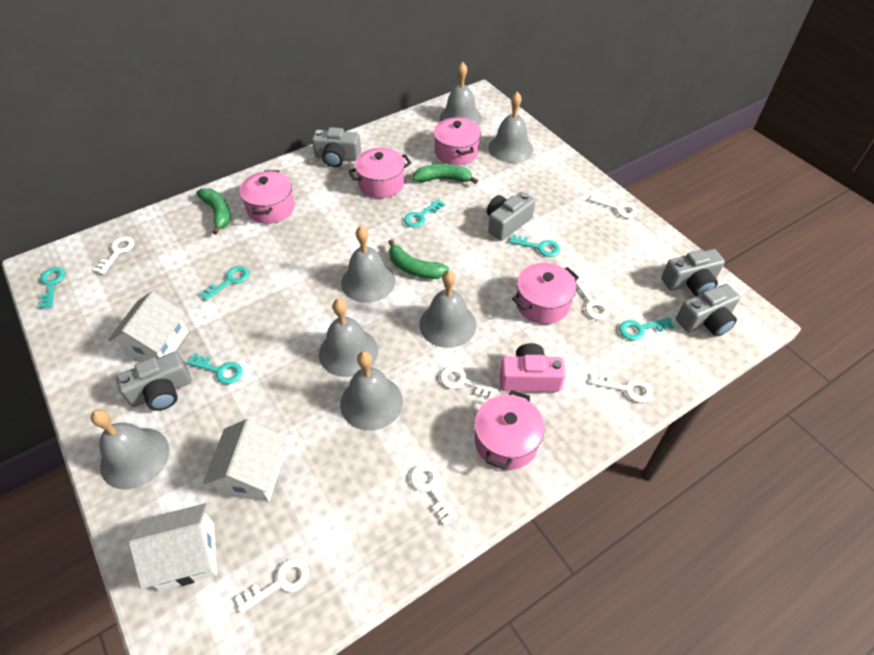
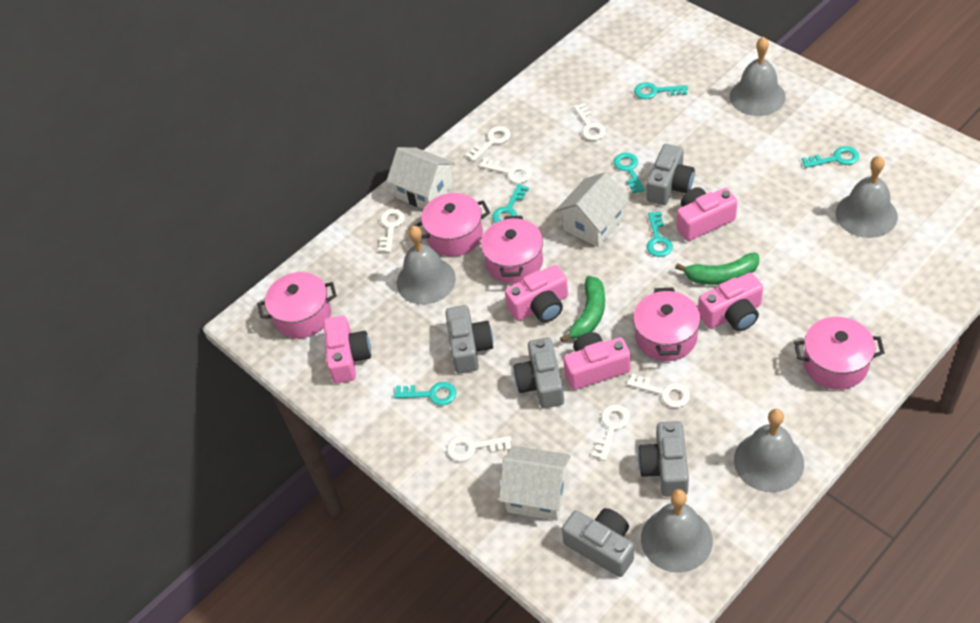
green banana: [196,188,231,235] [389,240,449,279] [413,164,478,184] = 3 -> [560,276,605,343] [675,253,759,285] = 2
grey bell: [91,409,169,489] [319,299,378,377] [340,351,403,431] [341,226,395,303] [419,270,477,348] [439,62,482,126] [488,92,533,163] = 7 -> [397,226,456,304] [641,489,713,573] [730,37,786,116] [734,409,804,492] [836,156,898,238] = 5
pink camera: [500,343,566,392] = 1 -> [323,316,371,384] [505,265,568,322] [563,332,631,390] [676,187,738,241] [698,272,763,331] = 5

